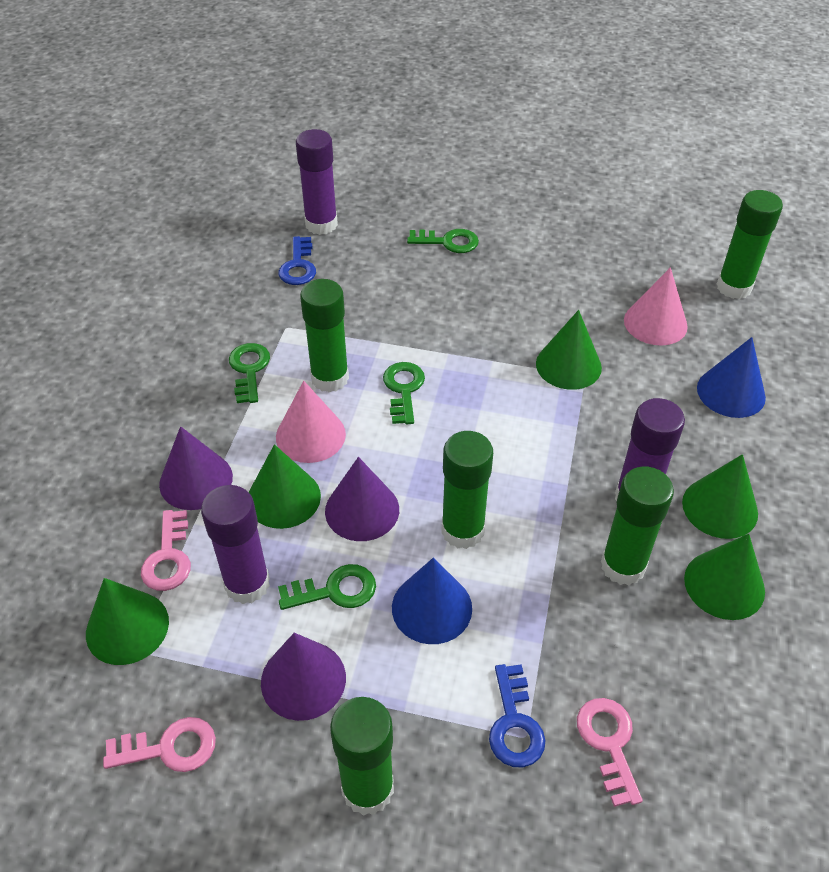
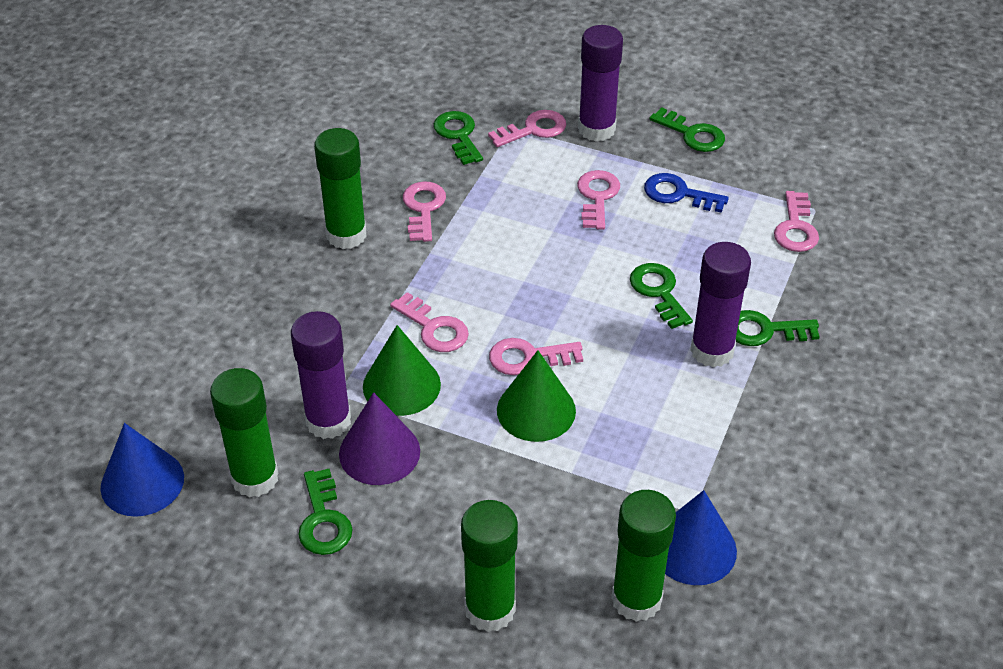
blue key: [279,236,316,285] [489,664,546,767] = 2 -> [644,173,729,213] = 1
green cone: [86,578,169,665] [249,444,321,529] [536,310,602,390] [682,454,758,539] [684,534,765,620] = 5 -> [363,325,441,416] [497,350,576,442] = 2
green glue stick: [300,279,349,392] [330,697,394,816] [441,431,493,549] [601,467,674,585] [717,190,783,299] = 5 -> [210,368,279,498] [314,128,367,249] [461,500,518,632] [612,490,676,622] = 4
green key: [229,343,270,403] [278,564,376,610] [383,362,425,424] [407,229,479,253] = 4 -> [298,469,353,555] [434,111,483,165] [630,263,693,329] [649,107,725,152] [736,310,820,346] = 5
pink cone: [276,381,346,463] [624,267,688,345] = 2 -> none = 0
pink key: [103,717,216,772] [141,510,191,591] [577,698,643,807] = 3 -> [390,292,469,352] [403,181,446,242] [488,110,566,147] [489,338,583,375] [577,170,620,229] [774,191,819,252] = 6
purple cone: [159,426,233,510] [261,633,346,721] [325,457,399,541] = 3 -> [339,392,420,485] = 1

